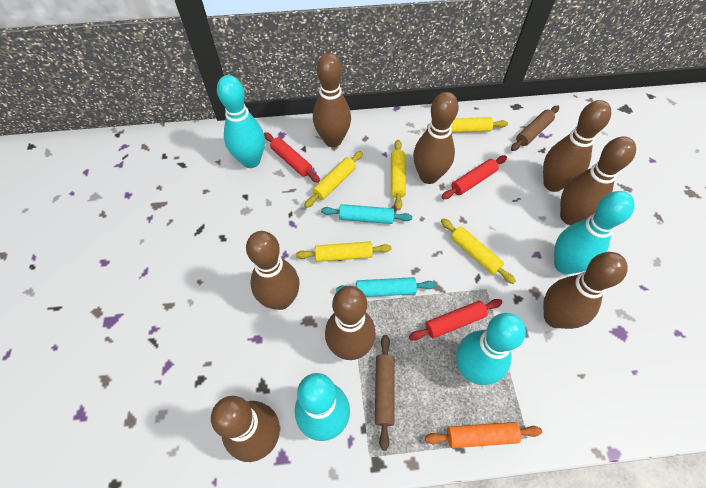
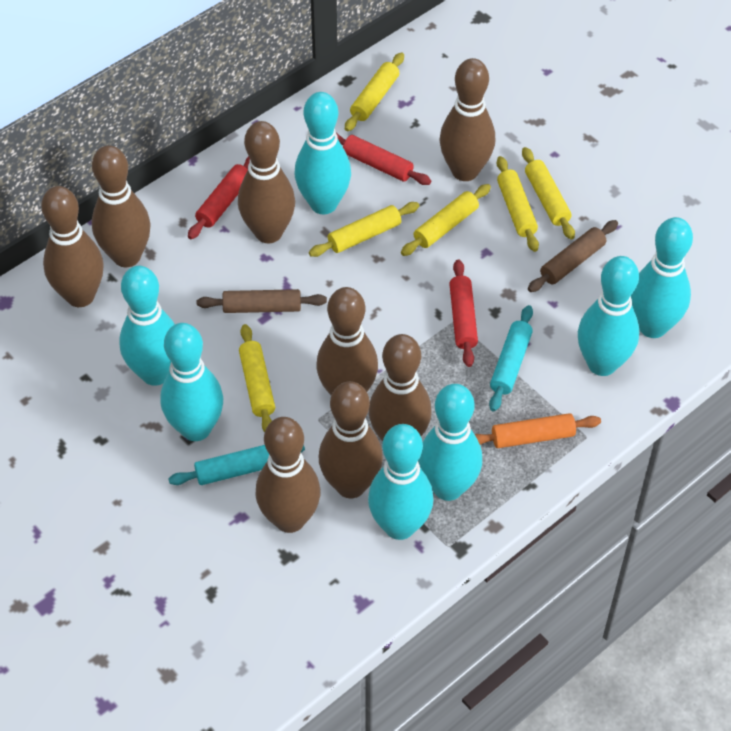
turquoise bowling pin: [217,75,265,168] [295,373,350,441] [456,313,526,385] [554,191,635,275] = 4 -> [119,266,175,385] [160,323,223,441] [295,92,351,214] [368,424,433,540] [418,384,482,501] [578,256,639,376] [631,217,693,338] = 7
yellow rolling pin: [296,241,392,262] [304,151,363,208] [391,140,406,210] [427,117,508,133] [441,218,516,284] = 5 -> [239,324,275,432] [309,202,419,257] [345,52,404,131] [401,184,491,256] [497,156,539,252] [522,147,575,239] = 6

